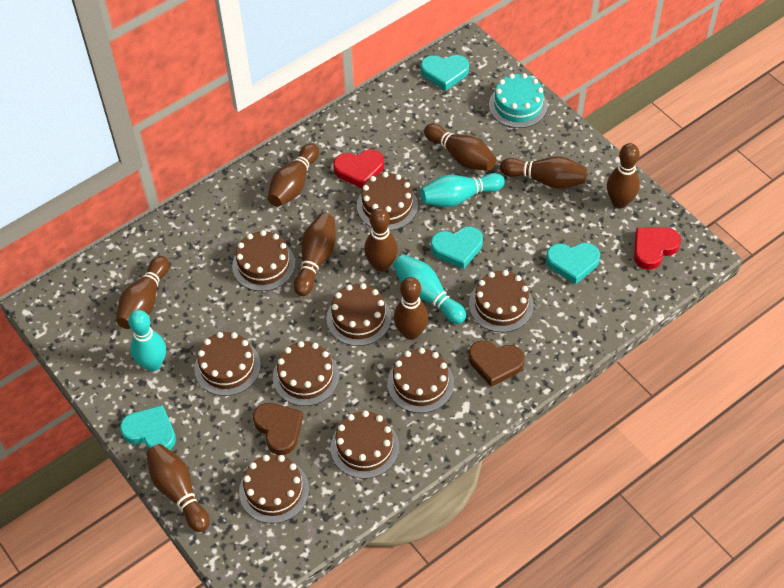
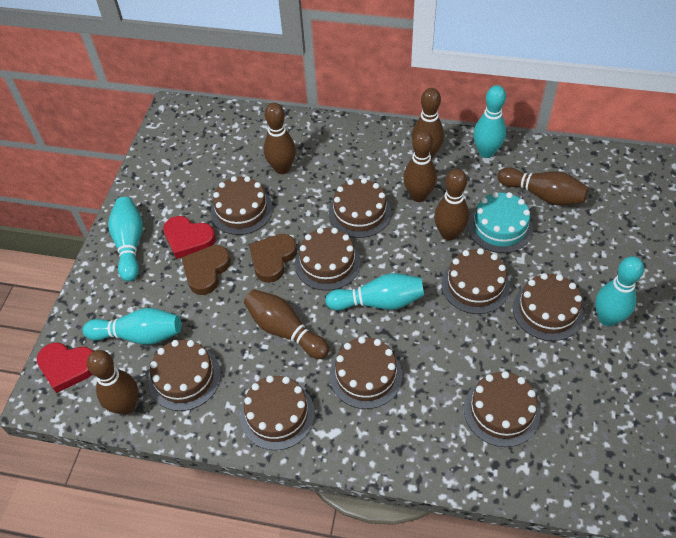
brown bowling pin: [116,256,169,329] [146,444,210,532] [268,143,319,207] [294,213,336,296] [364,208,398,272] [394,277,428,340] [424,124,497,171] [500,156,587,189] [607,143,640,208] = 9 -> [87,350,139,415] [244,289,329,359] [264,103,296,174] [403,130,437,202] [412,88,444,159] [434,169,469,241] [498,167,589,205] = 7
turquoise bowling pin: [128,310,166,372] [393,254,466,324] [420,173,505,207] = 3 -> [82,308,181,345] [108,197,143,282] [325,273,424,311] [473,85,506,158] [595,256,644,326] = 5
turquoise heart: [120,405,176,450] [421,55,469,91] [431,227,483,269] [546,243,600,285] = 4 -> none = 0

